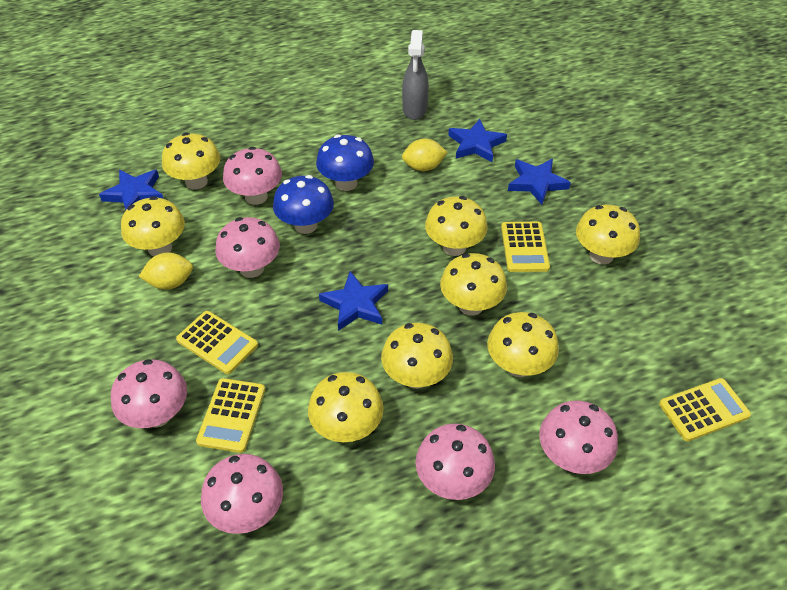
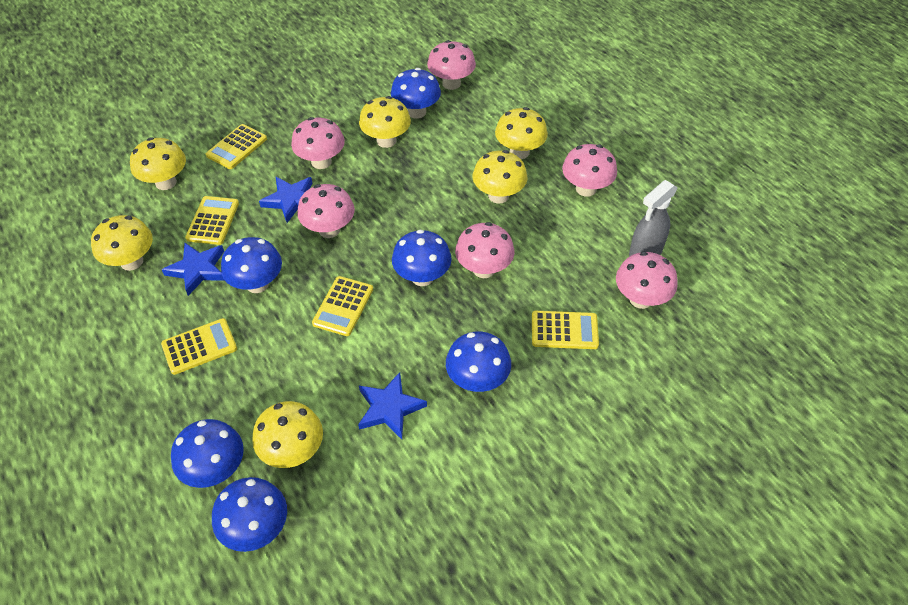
blue mushroom: [273,175,334,234] [316,134,374,191] = 2 -> [171,419,244,488] [212,477,287,552] [221,237,282,293] [391,68,441,119] [392,230,452,286] [446,332,511,392] = 6
blue star: [99,170,163,210] [319,271,388,331] [448,119,507,162] [508,159,571,205] = 4 -> [162,243,225,296] [259,177,312,223] [358,372,427,439] = 3
yellow calculator: [176,311,258,374] [196,378,265,453] [501,222,550,272] [659,378,751,441] = 4 -> [161,318,237,375] [185,196,239,245] [206,124,267,169] [312,276,373,336] [532,311,599,349] = 5
yellow lemon: [139,252,193,290] [402,139,448,171] = 2 -> none = 0
yellow mushroom: [121,196,185,256] [162,133,220,190] [308,372,384,442] [381,323,453,389] [425,196,488,256] [440,253,507,316] [487,312,559,377] [576,205,640,265] = 8 -> [91,215,153,271] [130,137,186,190] [252,401,323,468] [359,96,411,148] [473,150,527,204] [495,107,548,159] = 6

